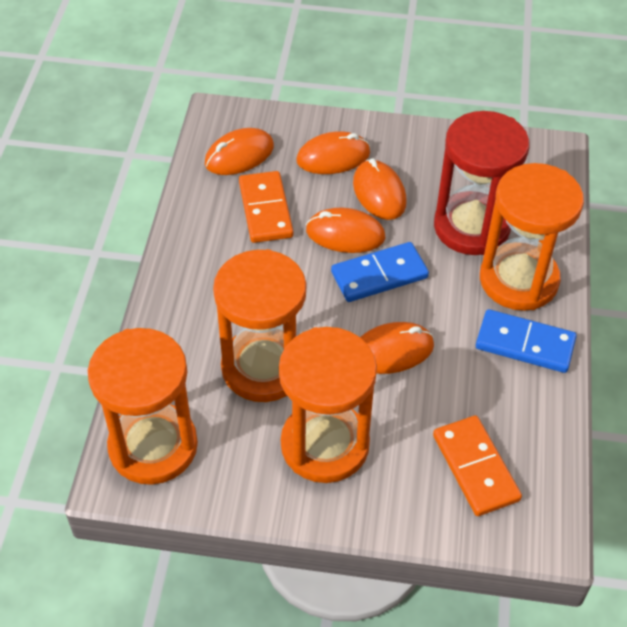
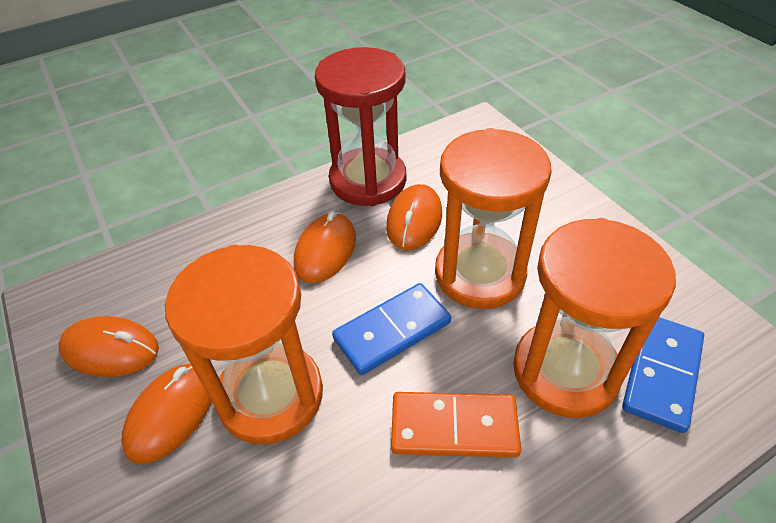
orange domino: [239,171,293,243] [433,415,522,516] = 2 -> [391,392,521,458] = 1
orange hourglass: [88,328,198,485] [213,249,306,402] [279,327,377,483] [480,163,584,311] = 4 -> [165,245,323,444] [435,128,552,309] [513,218,676,418] = 3
orange mouse: [205,128,274,175] [296,131,370,174] [306,208,386,253] [353,158,407,220] [360,322,434,374] = 5 -> [59,316,159,377] [121,364,211,464] [294,211,356,283] [386,184,442,250] = 4

